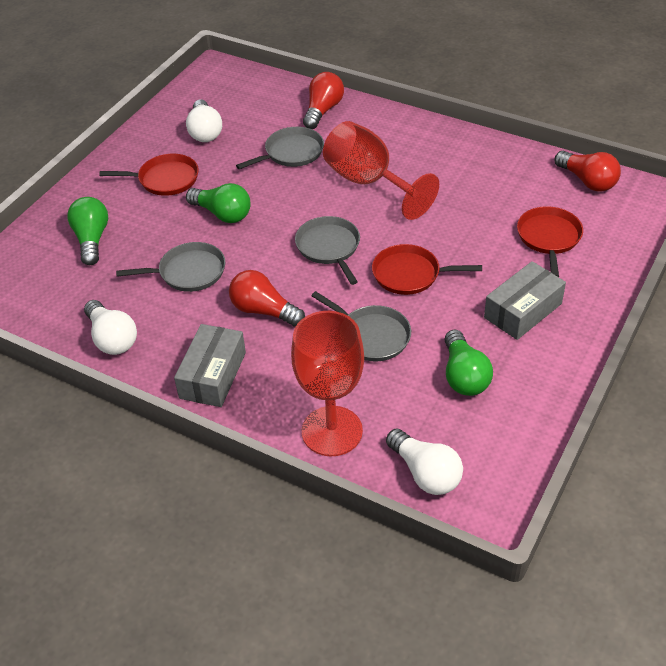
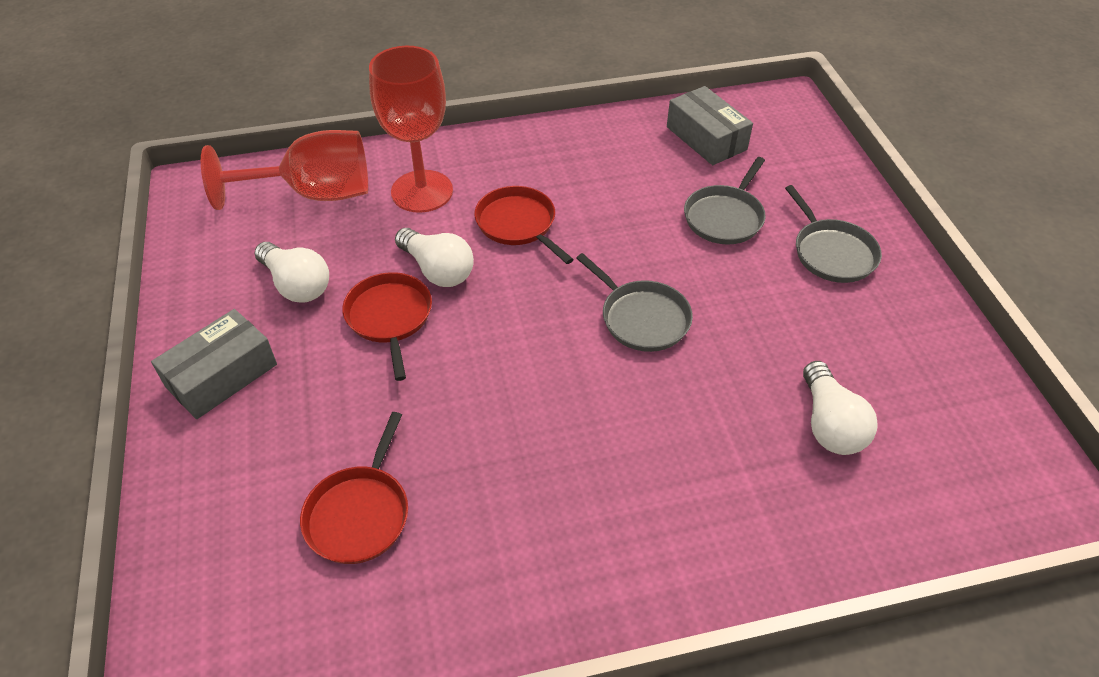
green light bulb: [67,197,108,265] [186,183,250,223] [444,330,493,396] = 3 -> none = 0
grey pan: [116,242,225,292] [236,127,324,169] [295,216,360,285] [311,291,411,361] = 4 -> [576,253,693,352] [684,157,766,244] [785,185,882,283] = 3
red light bulb: [229,270,305,327] [303,72,344,129] [555,151,621,192] = 3 -> none = 0

